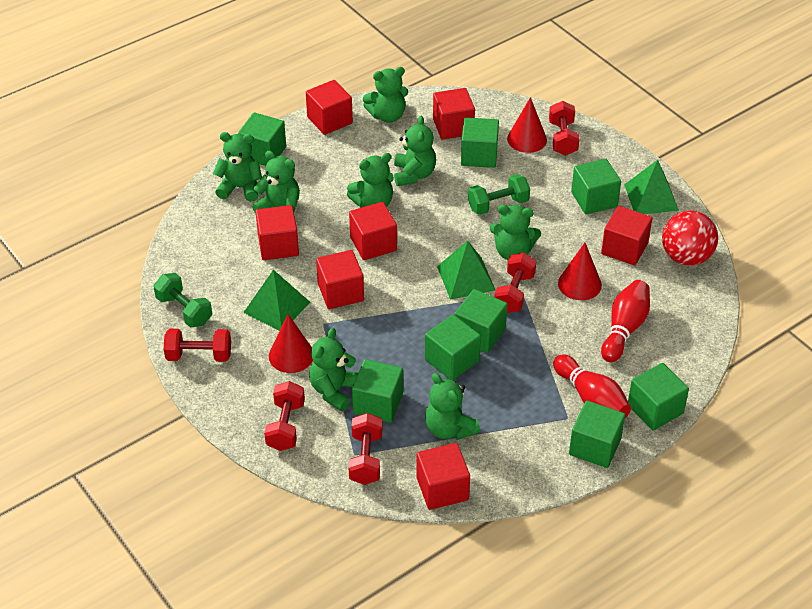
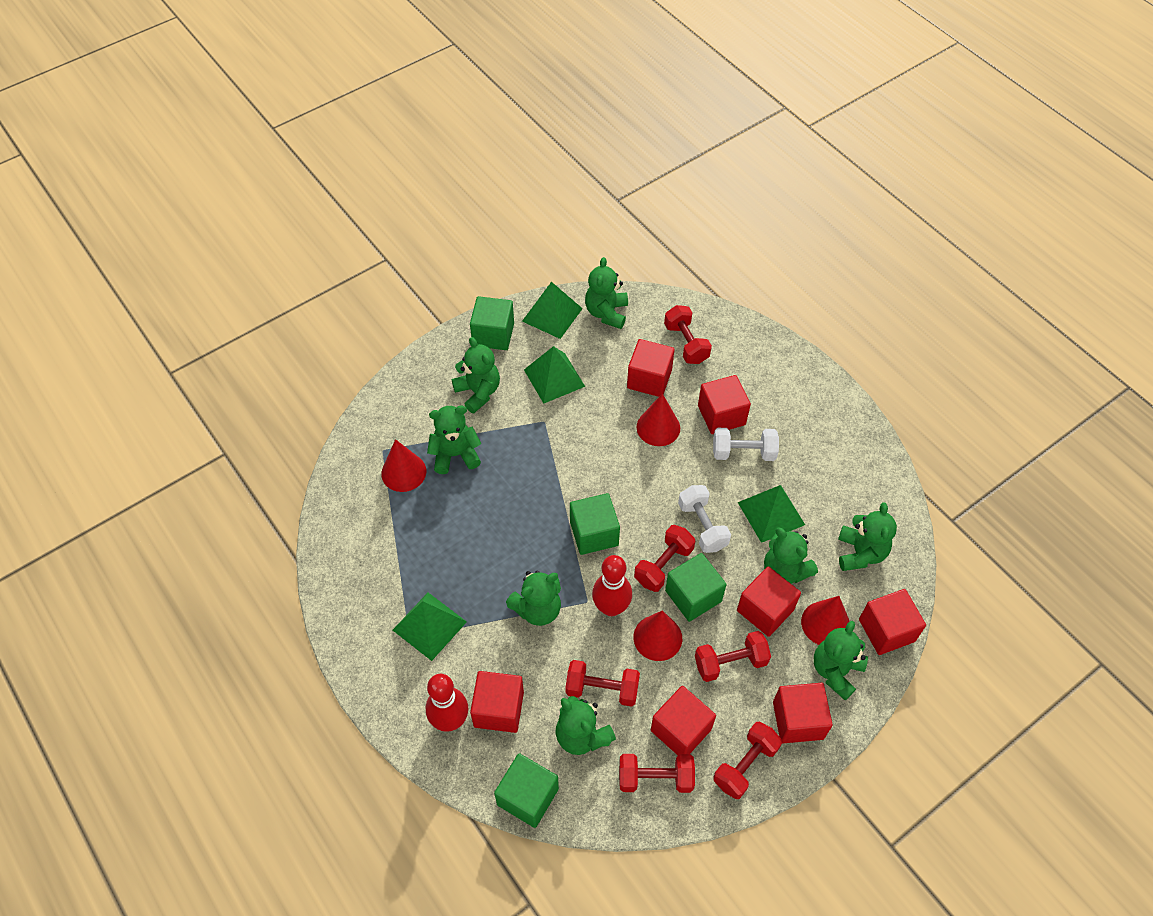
green cube: [238,113,286,166] [352,359,403,422] [425,314,481,381] [455,289,508,353] [461,117,499,168] [569,401,625,468] [571,159,621,215] [628,363,689,431] = 8 -> [470,296,514,350] [494,753,559,828] [570,493,620,555] [665,553,727,622] = 4
green dumbbell: [154,273,212,328] [468,174,530,215] = 2 -> none = 0
green pyramid: [243,270,310,331] [437,241,495,300] [624,160,679,214] = 3 -> [393,593,467,661] [522,282,583,339] [524,346,585,404] [738,485,805,543] = 4
red ball: [662,210,718,266] = 1 -> none = 0
red cone: [269,314,313,373] [507,97,547,153] [558,243,602,300] = 3 -> [381,439,426,492] [633,610,682,661] [636,393,680,446] [801,596,850,645] = 4
red dumbbell: [164,329,231,362] [264,381,305,451] [349,413,382,485] [495,253,536,313] [549,101,579,156] = 5 -> [565,660,640,707] [619,754,695,793] [634,525,695,592] [664,305,712,364] [695,631,771,682] [713,722,782,799] = 6
white dumbbell: none = 0 -> [678,485,731,553] [713,428,779,461] = 2

